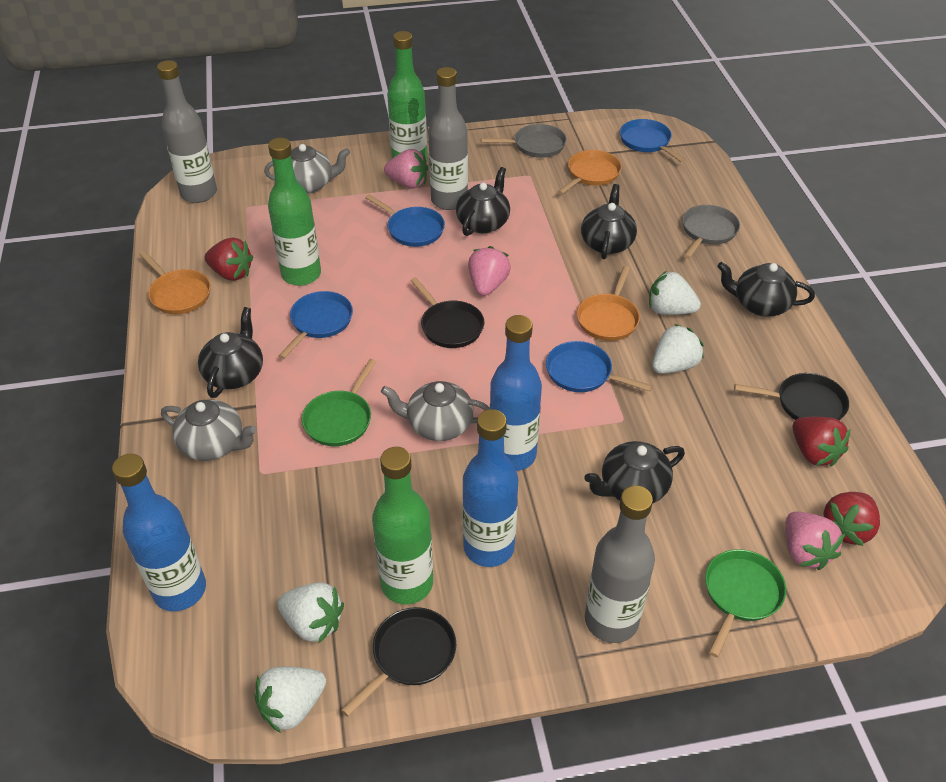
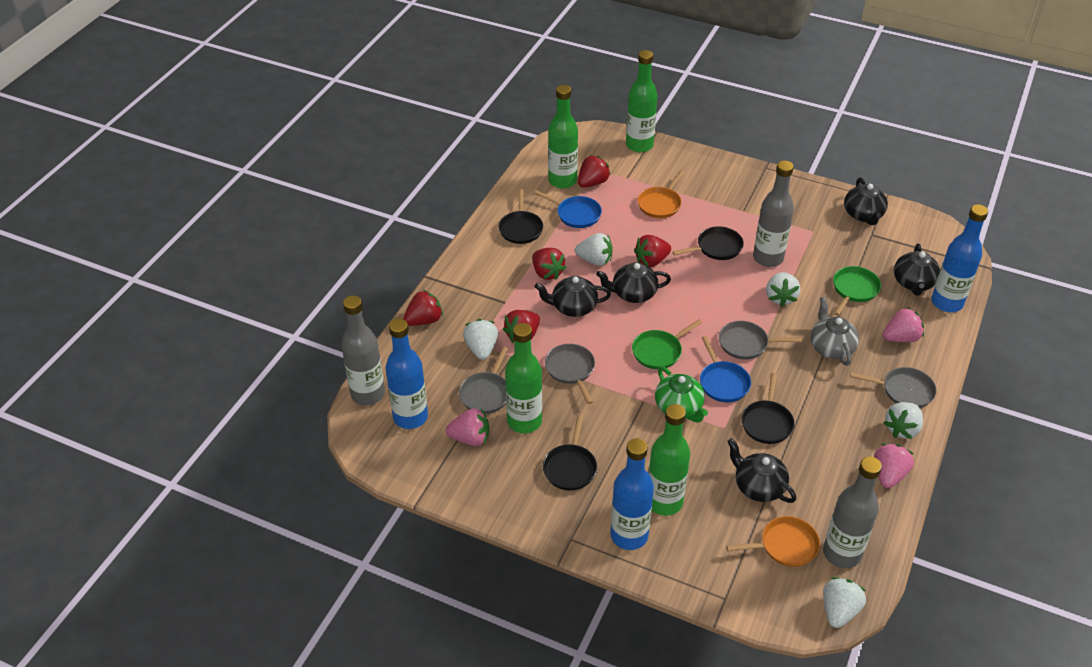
black pan: [341,607,456,717] [410,277,484,348] [734,373,849,420] = 3 -> [498,189,543,244] [543,415,597,491] [672,226,744,260] [741,373,795,444] = 4
blue pan: [279,291,353,359] [365,194,445,247] [546,341,653,392] [620,119,686,163] = 4 -> [534,190,602,228] [700,336,751,402] = 2
green bottle: [268,138,321,286] [372,447,433,604] [387,31,427,162] = 3 -> [505,323,542,433] [548,85,578,189] [626,50,658,152] [648,404,690,516] = 4
green teapot: none = 0 -> [655,366,708,423] = 1
grey pan: [481,124,567,158] [682,205,740,259] = 2 -> [459,347,508,414] [545,344,595,404] [719,321,802,359] [850,367,937,408] = 4
grey teapot: [161,400,257,461] [264,144,350,194] [381,381,490,441] = 3 -> [811,297,859,366] = 1
orange pan: [139,251,211,314] [557,150,622,194] [577,266,640,341] = 3 -> [637,170,685,218] [726,516,820,567] = 2
red strawberry: [204,238,253,281] [793,417,850,466] [824,492,880,546] = 3 -> [403,290,443,326] [503,310,540,343] [533,248,566,280] [578,155,611,188] [634,235,671,267] = 5
white strawberry: [254,667,326,733] [277,582,344,643] [649,271,701,315] [652,324,704,374] = 4 -> [463,319,498,360] [575,233,613,266] [766,272,800,307] [823,577,866,628] [884,402,923,439] = 5

